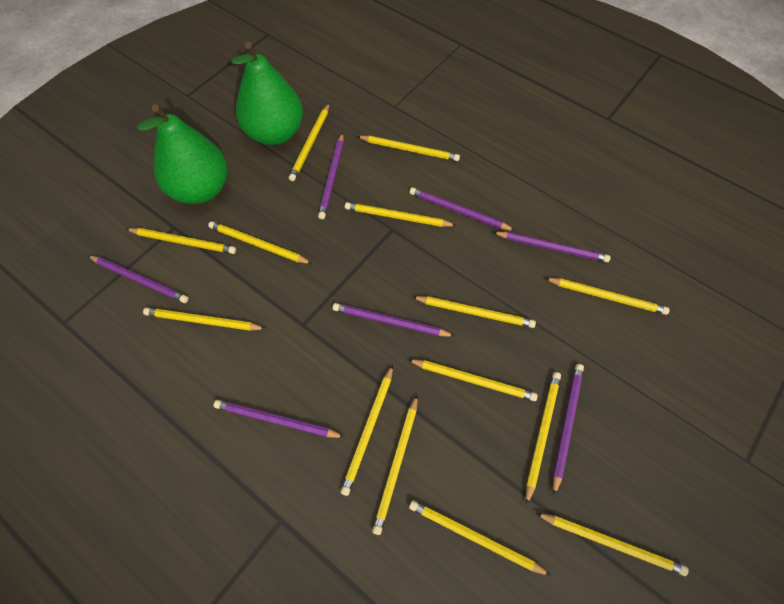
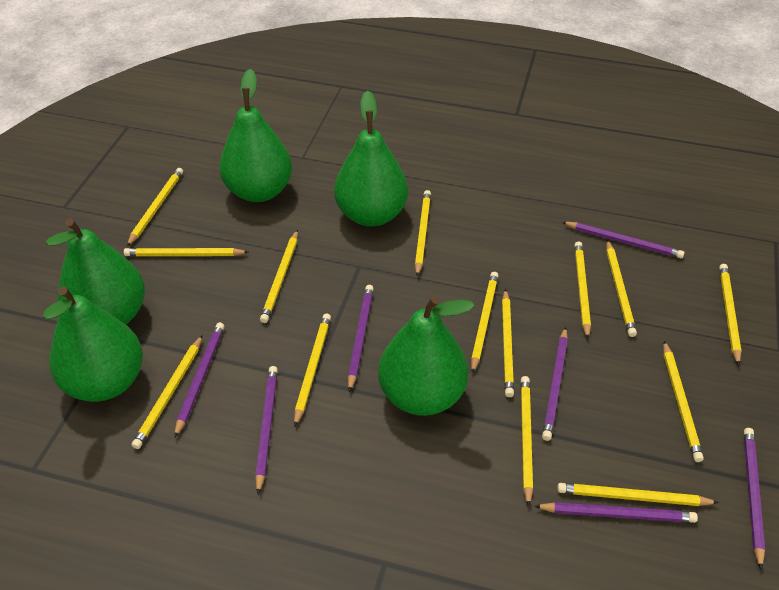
green pear: [137,104,228,204] [231,42,303,145] = 2 -> [43,286,143,402] [46,218,145,324] [219,69,292,202] [334,91,408,227] [378,296,474,416] = 5

